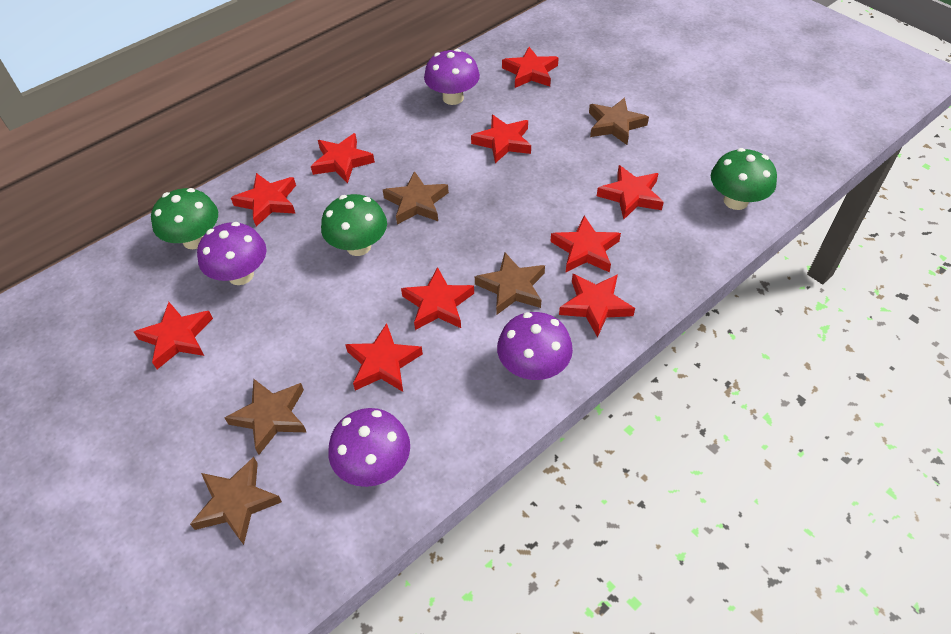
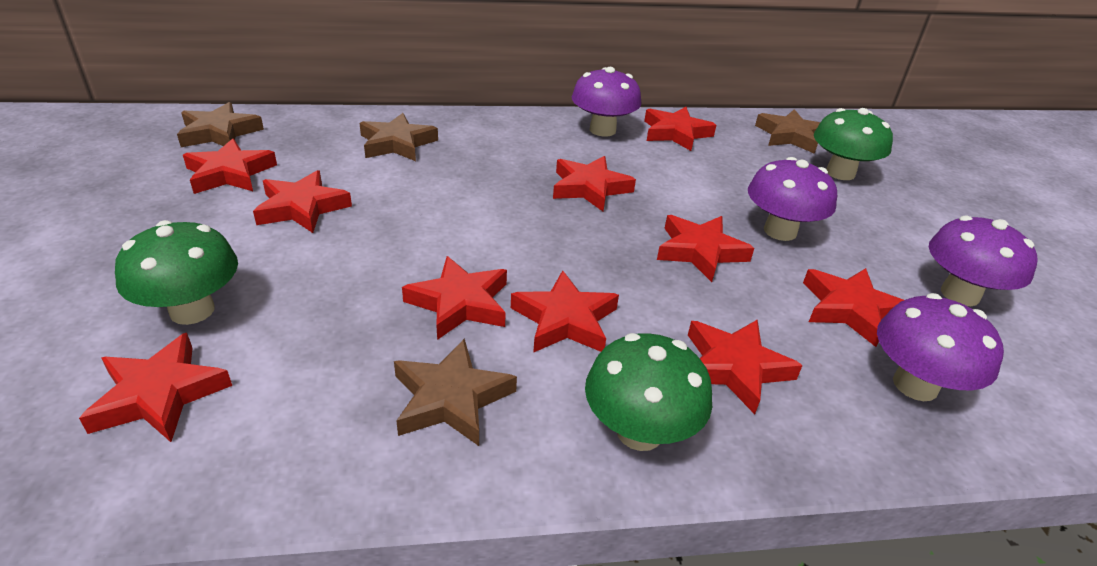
brown star: [190,457,282,545] [225,379,306,454] [383,171,449,225] [475,253,545,315] [589,97,649,145] = 5 -> [177,102,264,147] [359,113,438,161] [394,338,517,446] [755,109,820,154] = 4

